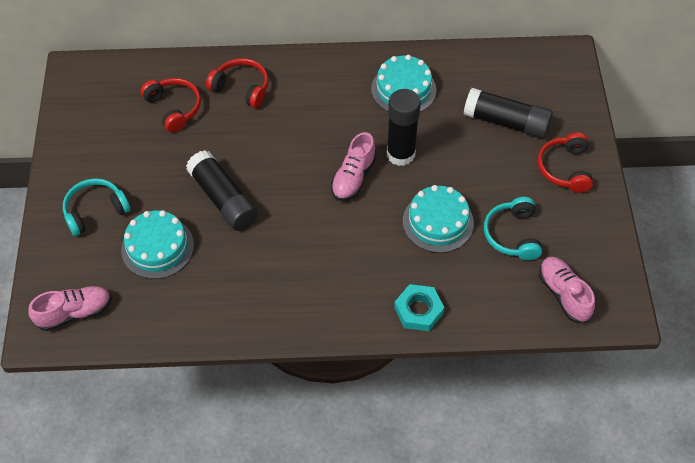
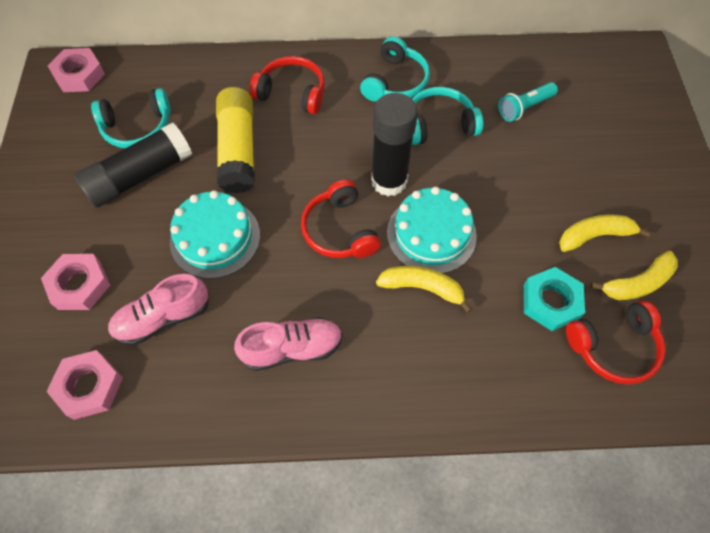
black glue stick: [186,150,258,231] [387,89,421,166] [463,88,553,139] = 3 -> [74,123,192,208] [371,93,418,196] = 2
pink nut: none = 0 -> [41,254,110,310] [46,350,123,420] [48,48,105,92] = 3
pink shoe: [28,286,111,331] [331,132,377,201] [539,256,595,323] = 3 -> [108,274,209,345] [234,317,343,371] = 2
turquoise cake: [121,210,194,279] [371,55,436,112] [403,185,474,253] = 3 -> [170,190,260,279] [387,187,477,274] = 2
turquoise flashlight: none = 0 -> [498,82,558,122] = 1
turquoise headphones: [63,178,131,236] [484,197,542,260] = 2 -> [91,88,171,148] [360,36,430,102] [412,87,483,145] = 3
yellow banana: none = 0 -> [376,266,472,313] [559,214,651,252] [591,251,678,300] = 3
yellow glue stick: none = 0 -> [216,87,255,193] = 1

